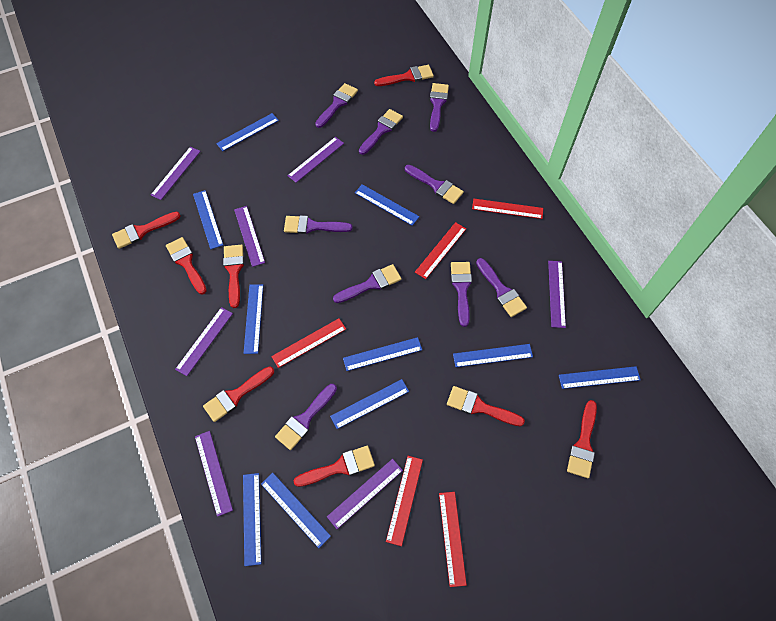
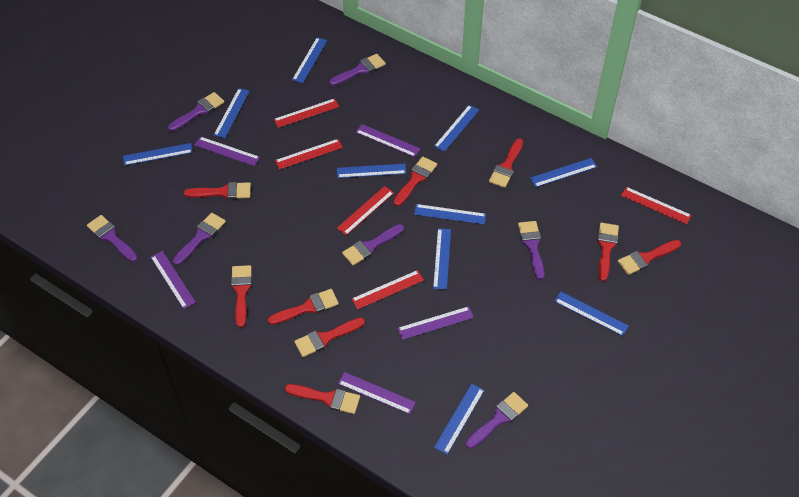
purple brush: [275,384,337,450] [284,215,353,234] [315,83,358,128] [333,264,401,303] [359,109,403,155] [405,165,464,204] [430,83,449,132] [451,262,472,327] [476,258,527,317] = 9 -> [87,215,138,262] [168,92,224,131] [173,213,226,265] [329,54,386,86] [342,224,404,266] [465,392,528,449] [518,221,545,280] = 7
purple ruler: [151,147,201,200] [175,307,233,376] [195,431,233,517] [234,206,265,267] [287,137,344,183] [327,459,403,529] [548,261,566,328] = 7 -> [151,251,196,309] [194,136,260,166] [338,372,416,414] [356,124,421,157] [398,306,474,340] = 5
red brush: [112,211,181,249] [166,237,207,294] [203,366,274,422] [223,245,244,308] [294,446,375,487] [374,65,434,86] [447,386,525,426] [567,400,597,478] = 8 -> [184,182,251,199] [231,265,252,328] [268,289,339,325] [285,384,360,414] [294,318,365,357] [393,157,437,206] [489,138,523,188] [597,222,619,281] [618,240,681,275] = 9

